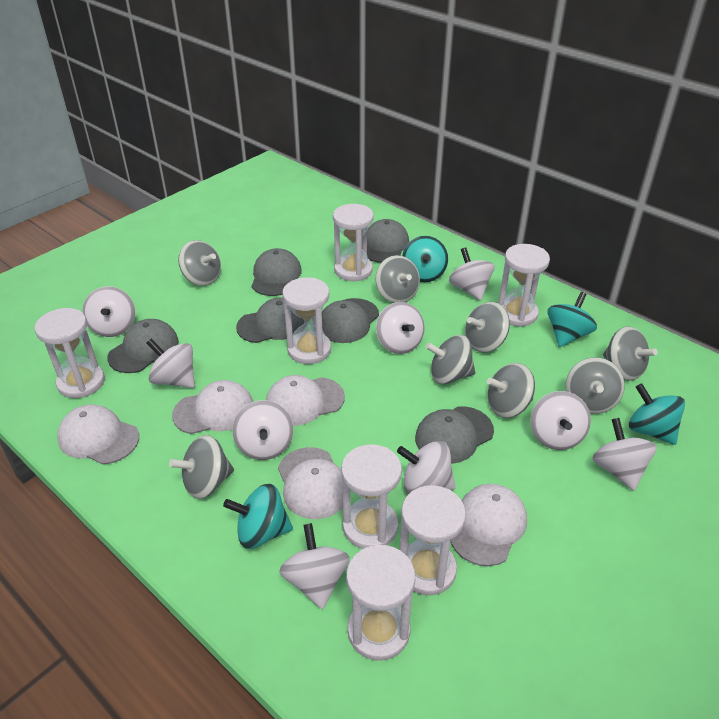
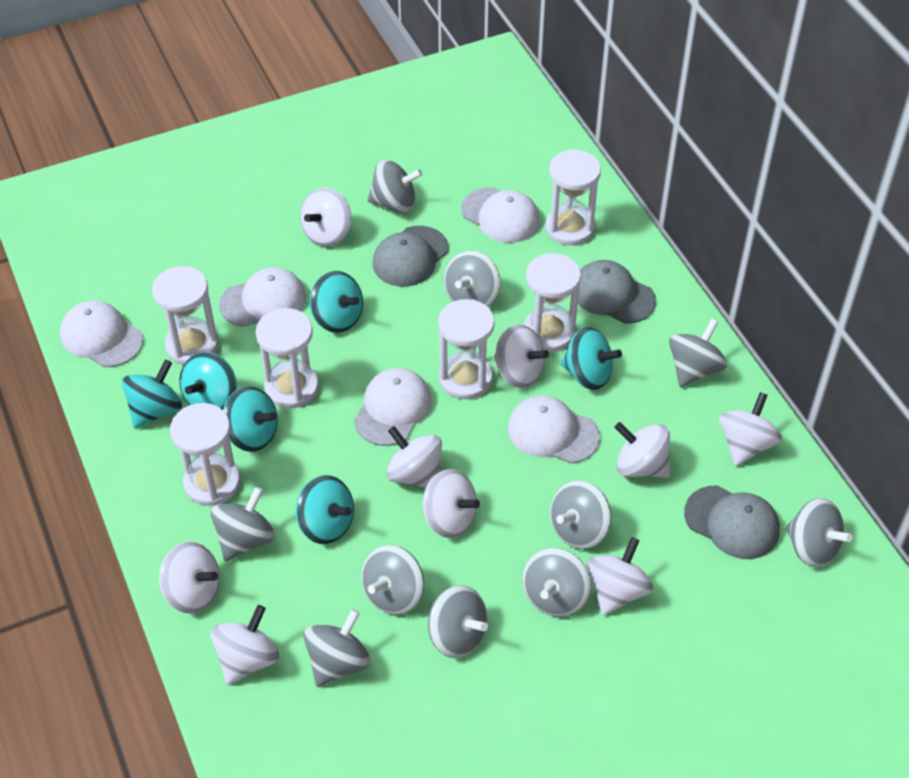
grey cap: [107,319,179,373] [236,297,305,343] [251,248,302,296] [322,298,379,343] [367,219,409,263] [415,406,494,464] = 6 -> [373,226,448,287] [578,260,656,324] [684,485,780,559] = 3
grey spinning top: [169,435,234,499] [178,240,221,286] [376,255,420,303] [426,335,476,384] [465,302,510,352] [487,363,535,418] [566,357,625,414] [603,326,658,381] = 8 -> [211,487,275,561] [304,609,370,687] [361,545,424,615] [367,160,423,213] [428,585,488,658] [444,250,500,307] [522,548,591,617] [550,480,611,549] [669,319,727,387] [786,498,852,568] = 10
turquoise spinning top: [223,484,293,549] [402,236,448,282] [547,292,597,347] [629,383,685,445] = 4 -> [122,360,182,429] [179,352,237,410] [223,386,278,452] [295,475,354,544] [310,271,363,333] [561,327,622,390] = 6
white hourglass: [35,308,105,398] [282,277,331,364] [333,204,374,281] [341,444,402,549] [346,544,415,661] [400,485,466,595] [498,244,550,327] = 7 -> [152,266,219,365] [170,403,241,506] [256,308,319,408] [438,299,495,399] [523,253,581,352] [545,149,601,245] = 6

